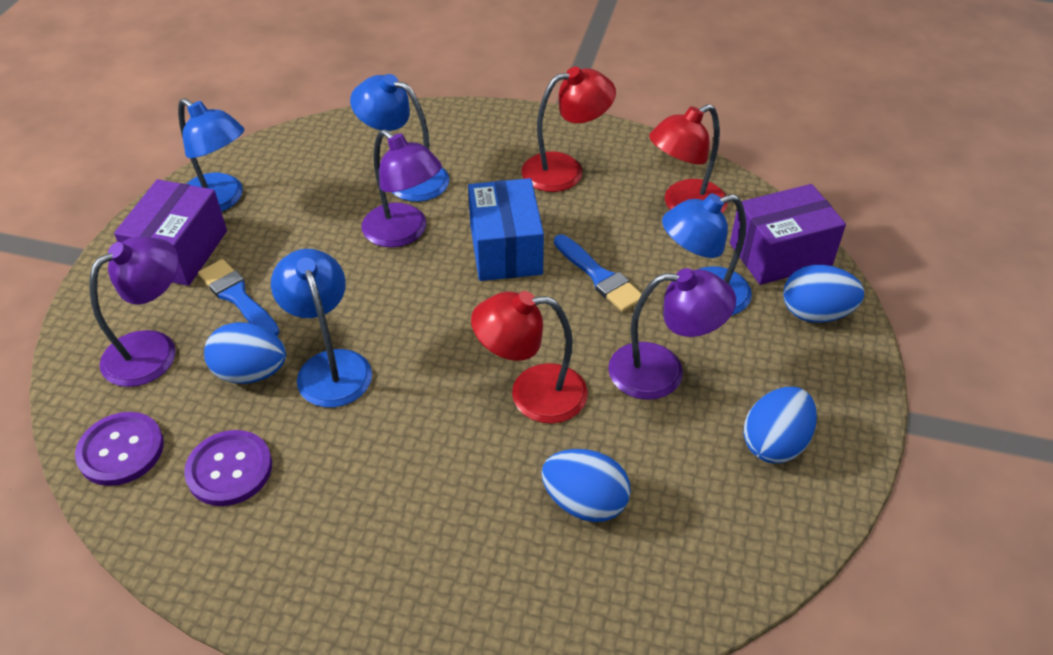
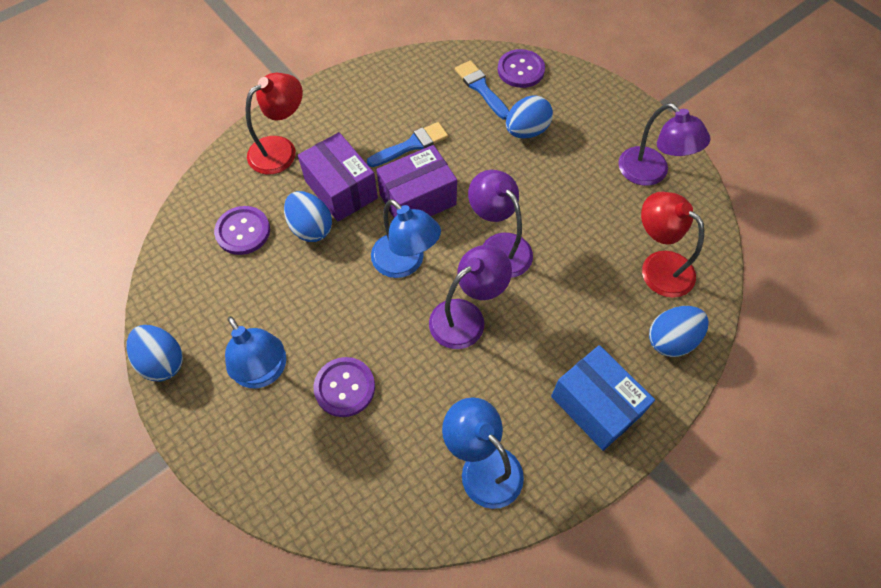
blue lamp: [178,98,244,212] [271,249,372,407] [350,74,450,202] [662,194,752,316] = 4 -> [225,316,286,388] [371,199,441,278] [442,397,524,509] = 3
purple button: [75,412,164,486] [184,430,272,506] = 2 -> [214,206,270,255] [314,357,375,417] [498,49,545,88] = 3
red lamp: [471,291,588,424] [521,67,616,192] [649,104,728,213] = 3 -> [245,73,303,175] [641,192,704,298] = 2

